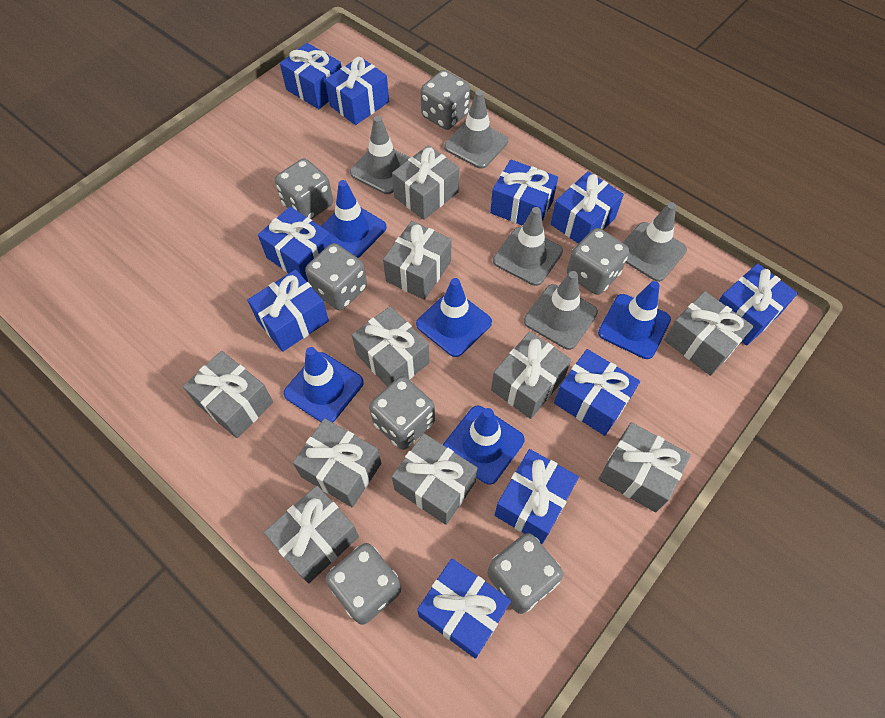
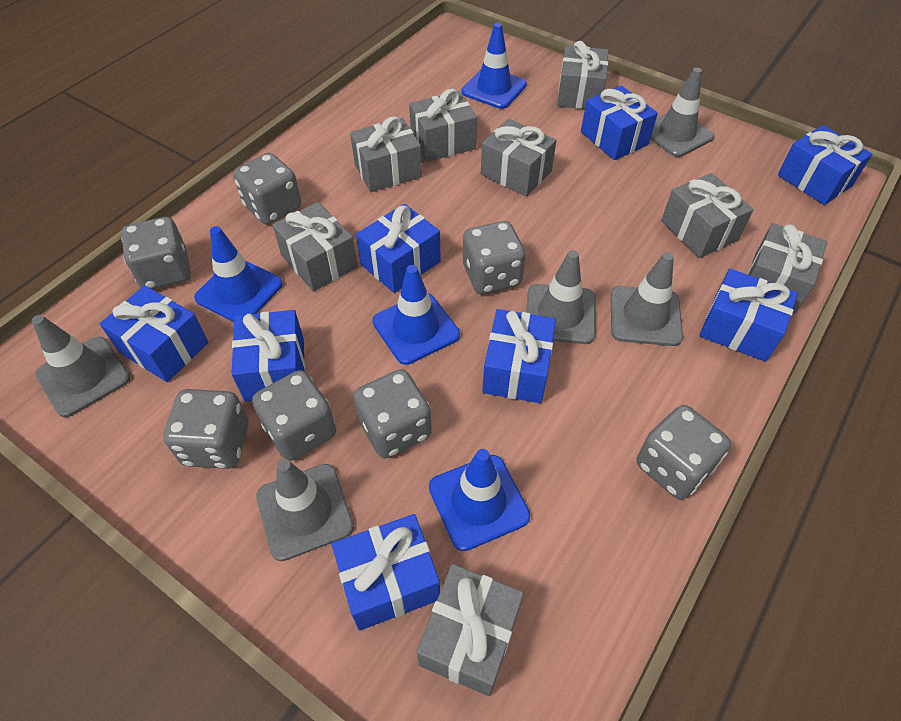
blue gift: [247,269,329,352] [258,207,332,282] [280,43,342,109] [325,57,389,125] [417,558,511,659] [490,160,558,226] [494,449,579,544] [551,171,624,244] [554,349,640,436] [719,263,798,346] = 10 -> [100,285,208,382] [231,310,305,402] [332,514,440,631] [356,204,440,293] [482,309,556,403] [581,86,658,160] [699,269,798,362] [778,125,872,205] = 8
blue traffic cone: [284,347,364,423] [321,180,386,258] [416,278,492,357] [443,406,525,485] [598,281,671,359] = 5 -> [194,226,283,322] [372,265,460,365] [429,449,530,551] [462,23,527,109] = 4
grey gift: [183,351,273,438] [264,486,359,584] [293,418,381,507] [352,306,429,387] [383,221,452,300] [392,145,459,220] [392,433,478,525] [491,331,571,419] [598,422,691,512] [664,291,754,376] = 10 -> [273,202,358,292] [350,116,422,192] [409,89,477,162] [417,564,524,696] [481,119,556,197] [557,41,608,109] [661,173,754,258] [747,223,827,314] = 8

